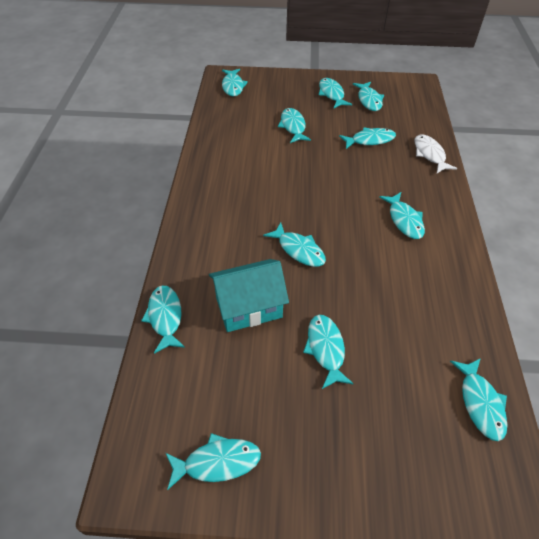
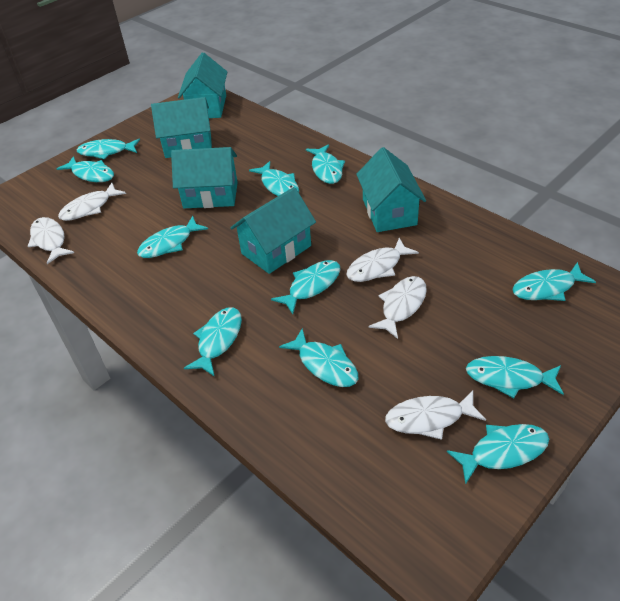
turquoise house: [209,259,289,332] = 1 -> [151,97,212,158] [171,147,238,208] [178,52,227,118] [230,187,316,274] [356,147,426,232] = 5
white fish: [415,135,457,173] = 1 -> [27,217,74,264] [58,183,126,221] [346,238,419,282] [368,276,427,339] [385,391,486,440] = 5

